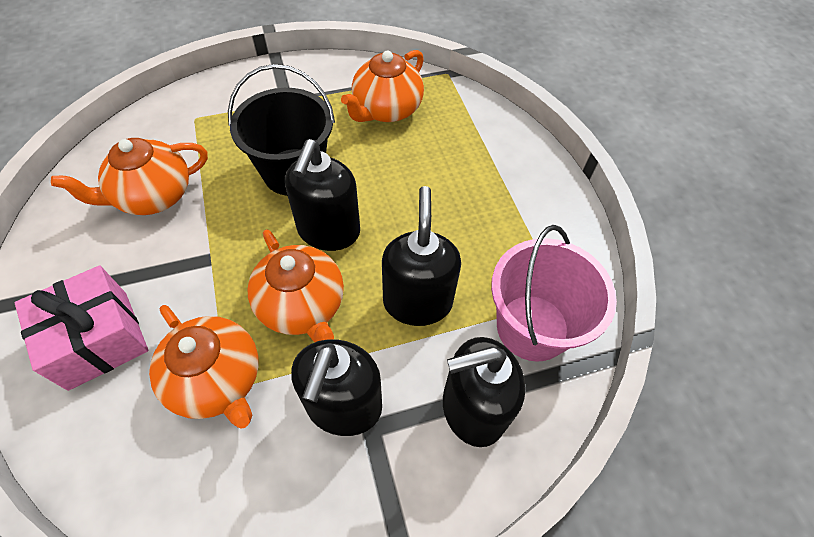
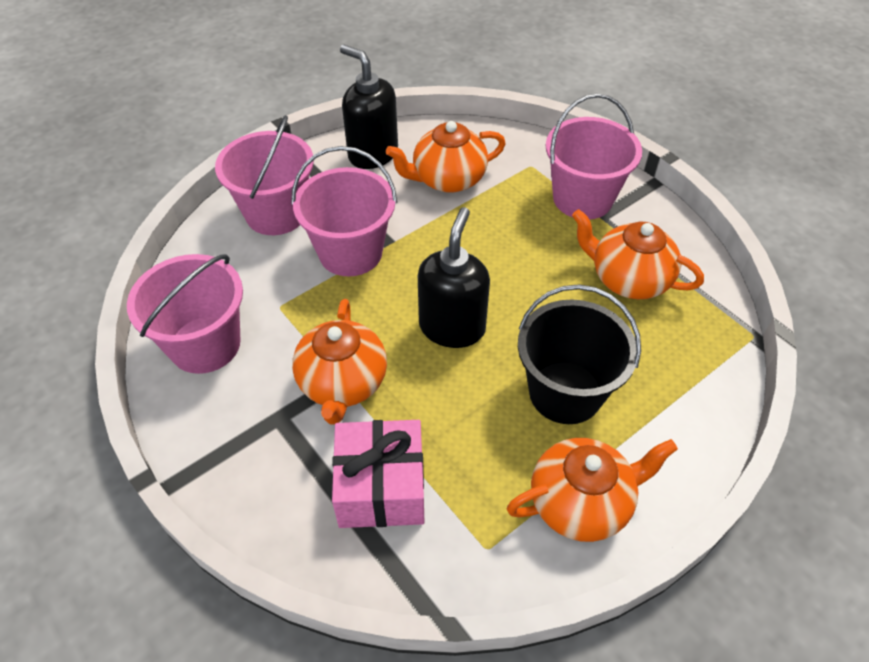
black soap dispenser: [285,139,360,251] [291,339,382,436] [382,186,461,326] [443,337,525,447] = 4 -> [340,45,398,169] [418,207,490,348] = 2
pink bucket: [491,225,617,362] = 1 -> [127,254,243,374] [215,115,314,235] [291,146,397,276] [546,94,642,220] = 4

